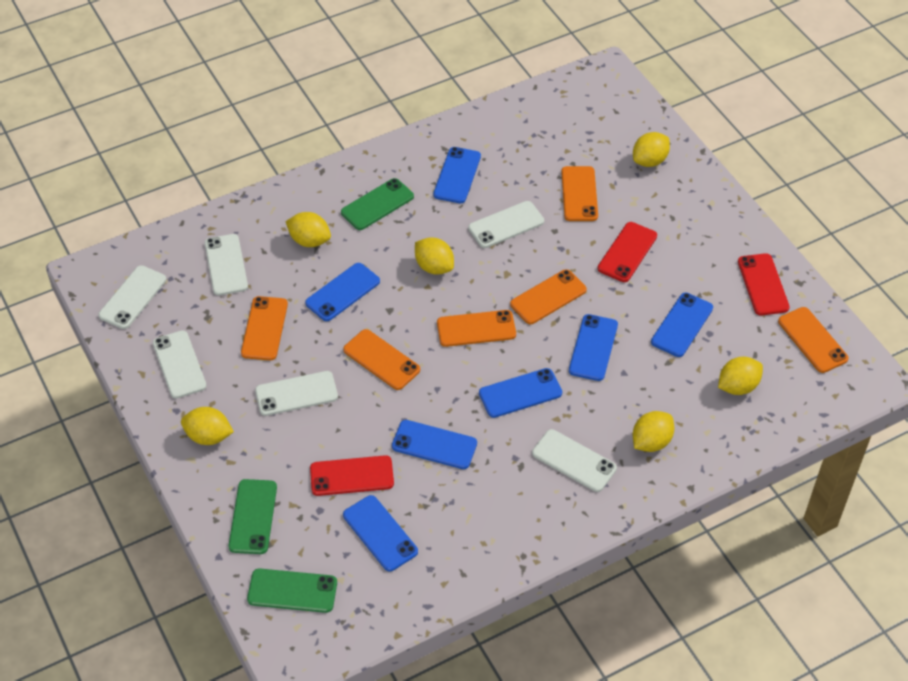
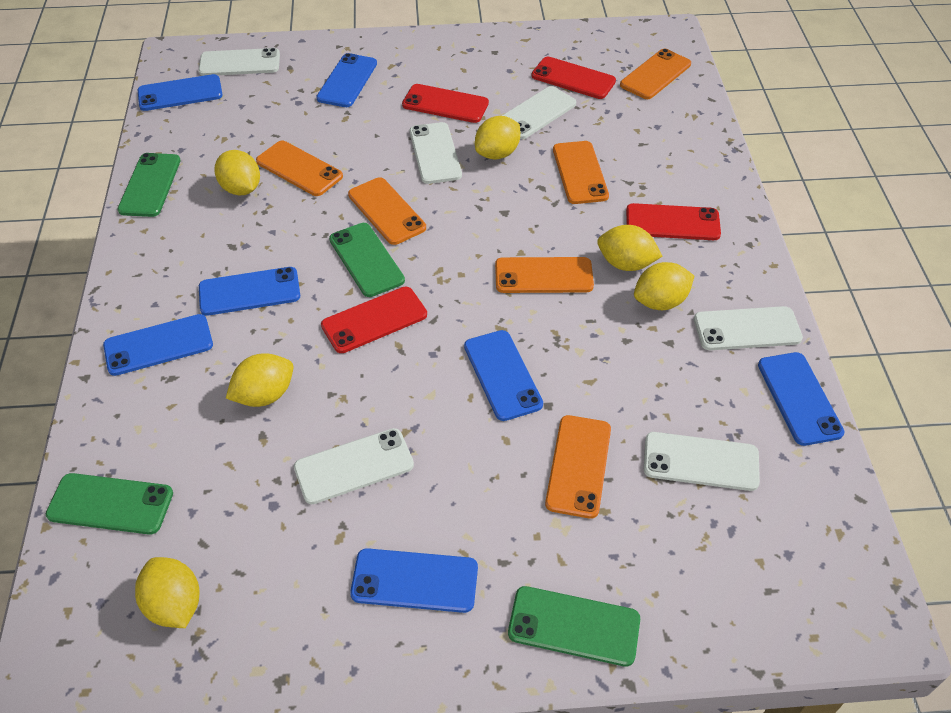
green phone: [229,479,277,554] [247,569,337,613] [341,178,414,230] = 3 -> [46,473,173,535] [117,153,181,217] [329,223,405,297] [508,586,640,667] = 4
red phone: [310,455,394,496] [598,222,657,282] [738,253,790,316] = 3 -> [321,287,427,353] [402,84,489,123] [531,57,616,99] [626,203,721,240] = 4

